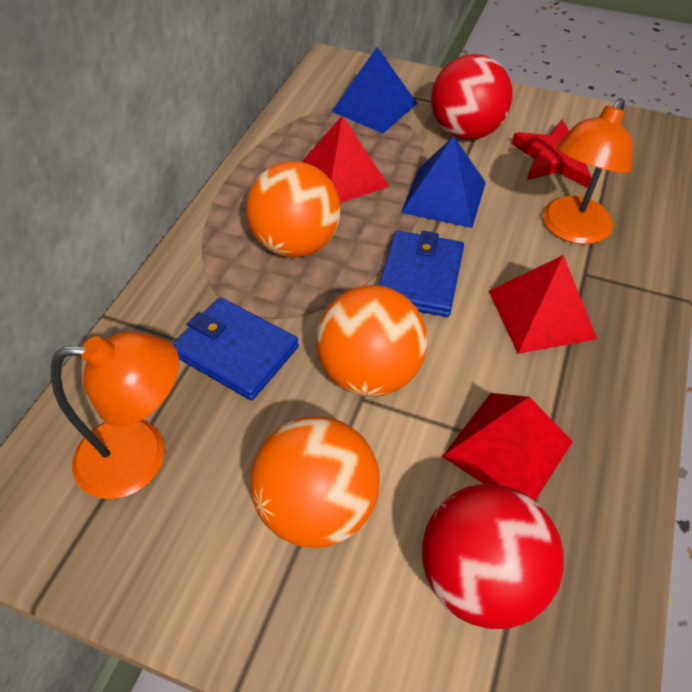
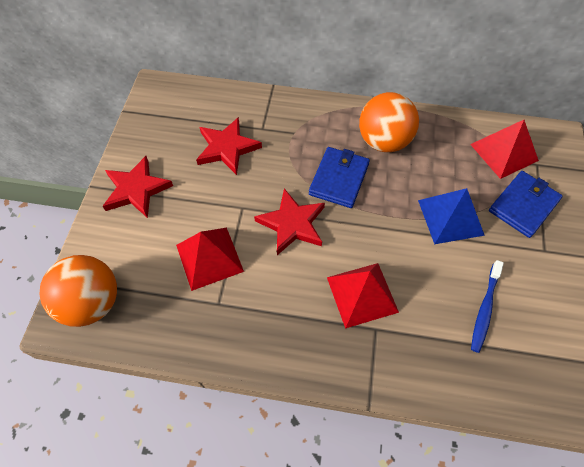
blue pyramid: [331,47,417,133] [401,136,486,228] = 2 -> [418,188,485,244] = 1
blue toothbrush: none = 0 -> [471,260,504,353] = 1
orange ball: [246,161,341,257] [250,416,380,548] [316,285,427,397] = 3 -> [39,255,117,327] [359,92,419,152] = 2
orange lamp: [51,332,179,499] [543,98,633,244] = 2 -> none = 0
red ball: [422,484,564,629] [431,54,513,140] = 2 -> none = 0
red star: [512,120,592,188] = 1 -> [103,156,173,218] [196,117,262,175] [254,188,325,255] = 3

